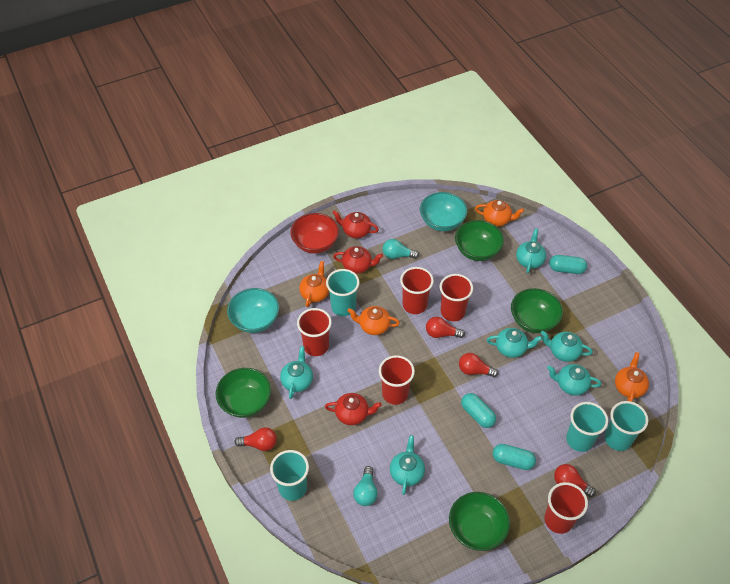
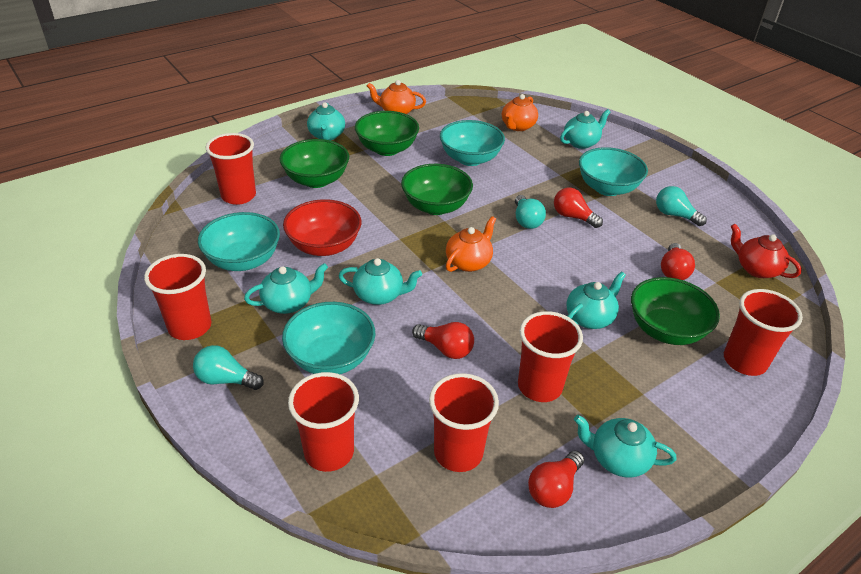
orange teapot: [299,261,329,307] [347,306,400,335] [475,200,524,226] [615,352,649,402] = 4 -> [367,80,426,114] [446,216,496,272] [502,94,538,131] = 3
red cup: [297,308,332,356] [379,355,415,405] [400,267,434,314] [440,274,473,321] [544,482,588,534] = 5 -> [144,254,211,340] [205,133,256,205] [288,372,359,472] [429,373,499,472] [518,311,583,402] [724,289,803,376] = 6
red teapot: [325,393,382,425] [332,210,379,238] [333,246,383,274] = 3 -> [731,224,802,278] = 1
turquoise bowl: [227,288,279,333] [420,192,467,231] = 2 -> [198,212,280,271] [282,302,375,374] [440,120,505,166] [579,147,648,196] = 4
turquoise capsule: [461,393,496,428] [493,444,536,470] [549,255,587,274] = 3 -> none = 0
turquoise cup: [270,450,309,501] [326,269,360,316] [566,402,608,452] [605,401,648,451] = 4 -> none = 0
turquoise light bulb: [353,466,378,506] [383,239,419,259] = 2 -> [193,345,264,390] [515,195,546,229] [656,186,707,226] = 3

